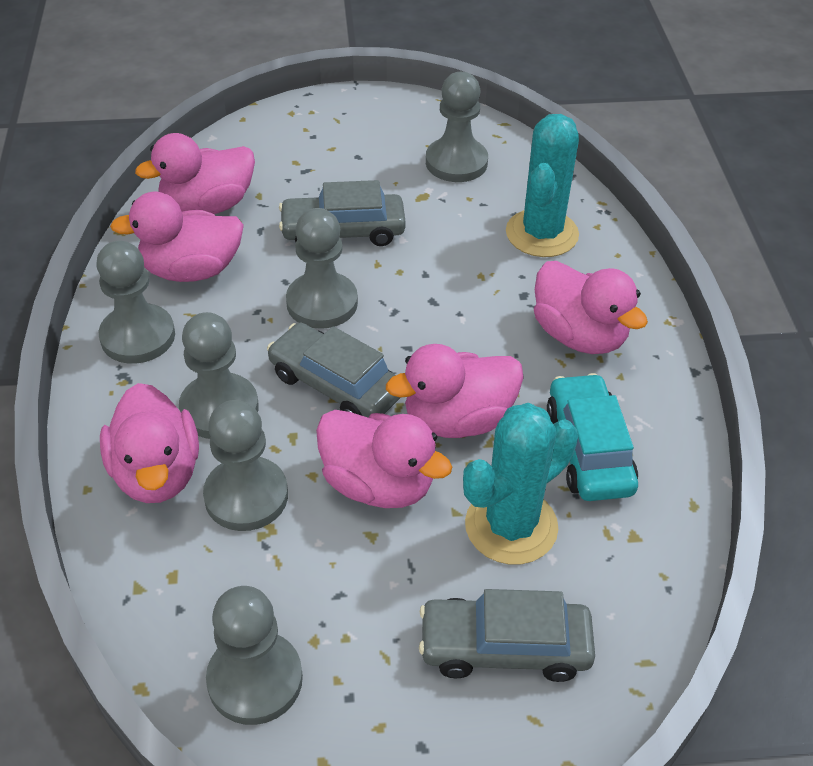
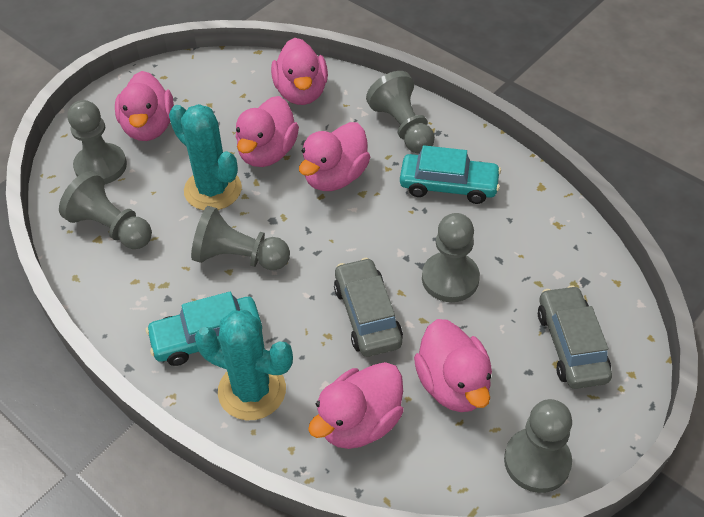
grey car: [267,323,400,417] [279,180,406,246] [419,589,595,682] = 3 -> [334,258,403,357] [538,285,612,389] = 2
turquoise car: [547,373,638,501] = 1 -> [146,292,262,366] [400,145,501,204] = 2

